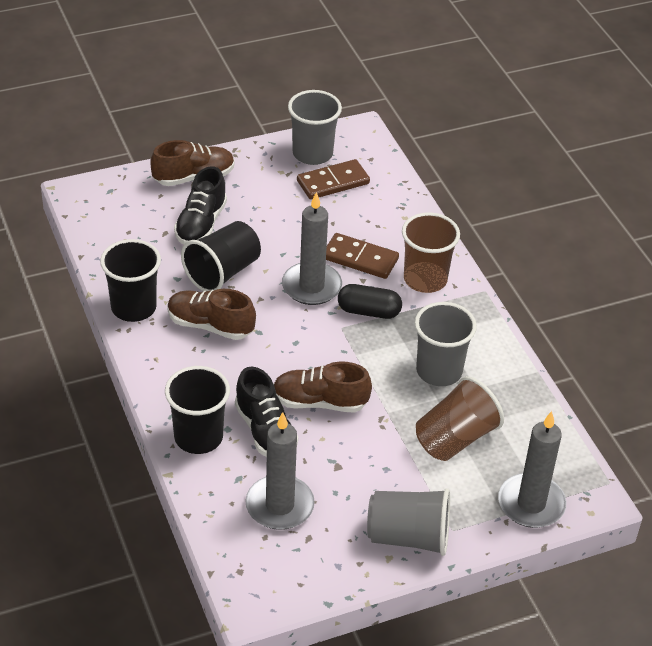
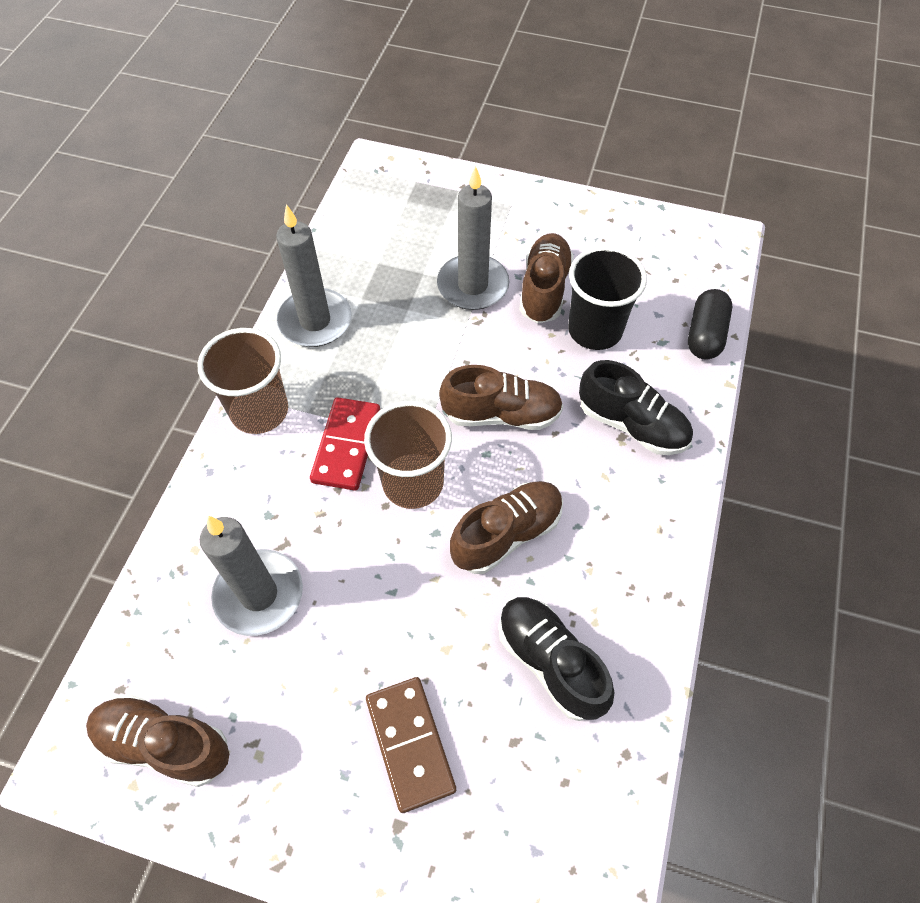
black cup: [100,239,161,322] [165,366,230,454] [181,221,261,291] = 3 -> [568,246,647,350] = 1
brown domino: [297,159,370,200] [326,233,399,279] = 2 -> [366,677,456,813] = 1
brown shoe: [150,140,235,186] [167,289,256,340] [274,362,372,413] = 3 -> [86,695,229,787] [439,365,563,430] [450,481,563,574] [519,233,574,323] = 4
grey cup: [288,90,342,165] [367,488,450,556] [415,302,477,386] = 3 -> none = 0
red domino: none = 0 -> [310,397,380,491] = 1

